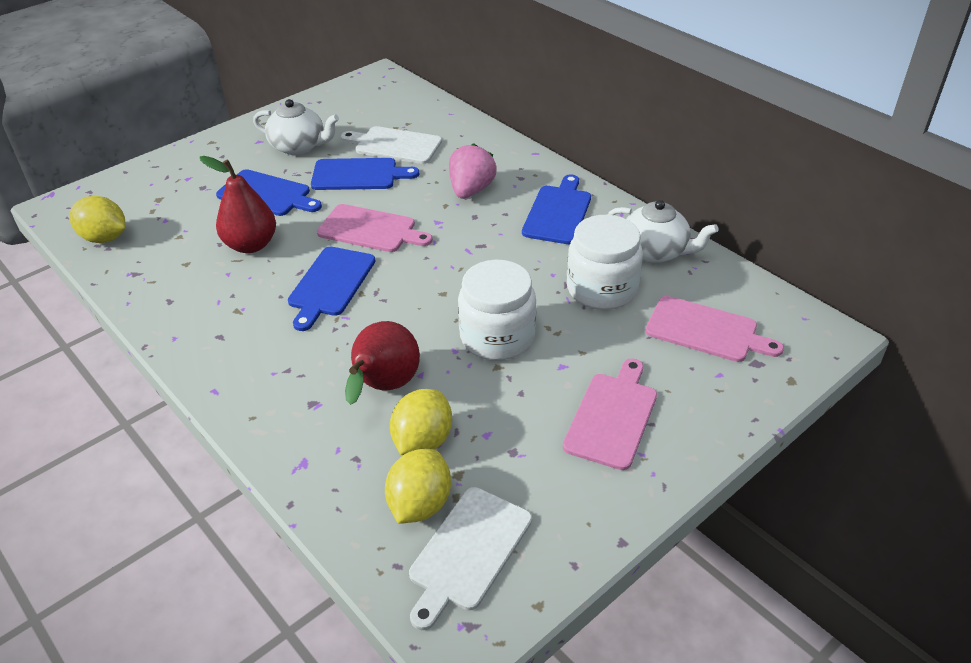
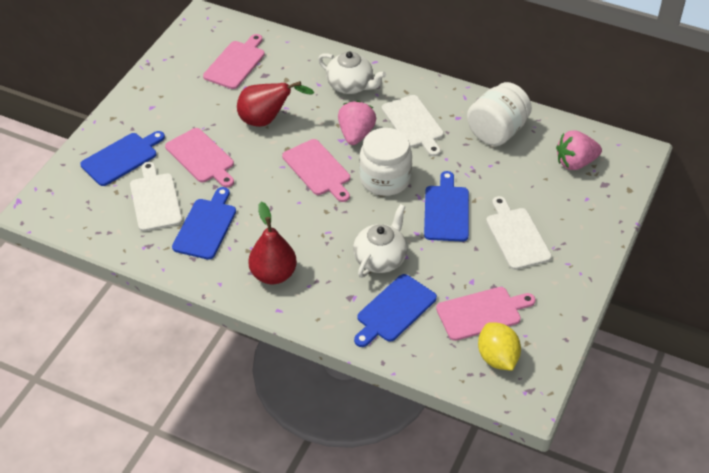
pink cutting board: [317,204,433,252] [563,358,657,470] [645,296,784,362] = 3 -> [165,128,234,187] [203,34,265,89] [282,139,350,202] [436,287,536,341] = 4
pink strawberry: [449,143,497,199] = 1 -> [338,101,376,145] [556,130,602,170] = 2
white cutting board: [341,126,442,164] [409,487,532,630] = 2 -> [130,162,182,231] [382,95,444,156] [486,196,552,270] = 3
yellow lemon: [69,196,126,243] [385,449,451,524] [390,389,452,455] = 3 -> [478,322,521,371] = 1

